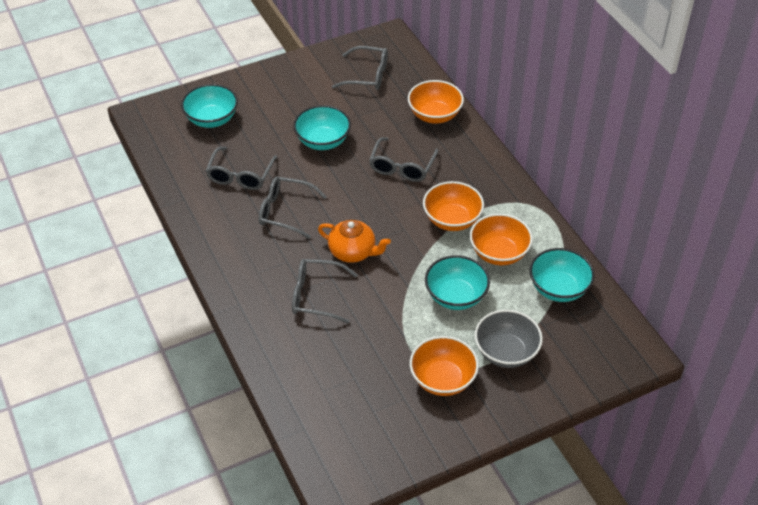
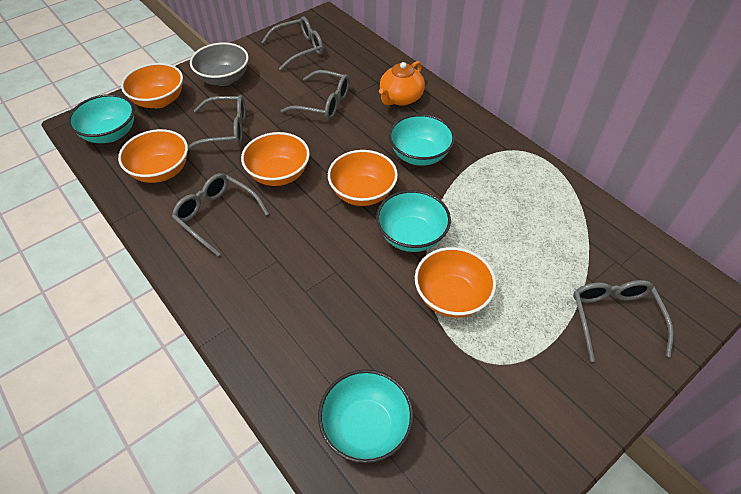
orange bowl: [408,80,464,124] [410,336,479,396] [423,181,484,231] [470,214,533,265] = 4 -> [118,129,188,183] [121,63,183,108] [241,132,310,186] [328,150,398,206] [415,247,496,318] = 5

